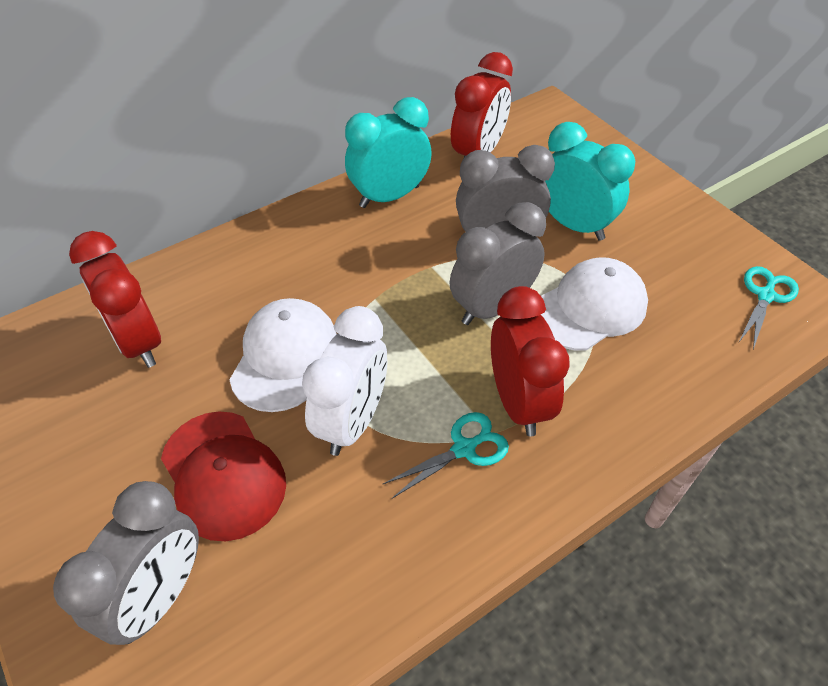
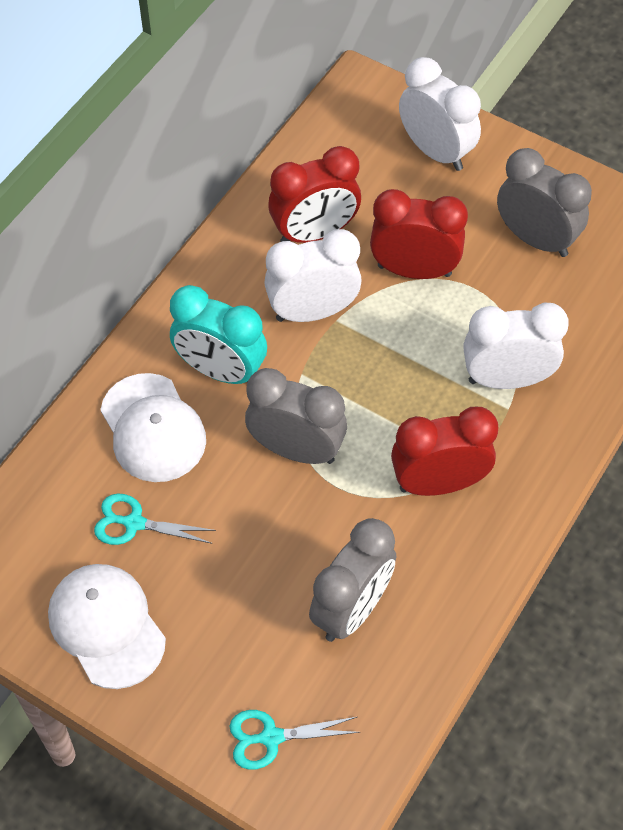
red cap: [161,411,286,541] = 1 -> none = 0
turquoise clock: [345,97,432,208] [545,122,635,241] = 2 -> [170,285,267,384] = 1
white clock: [302,306,387,456] = 1 -> [264,229,362,322] [399,57,481,171] [463,303,569,389] = 3

